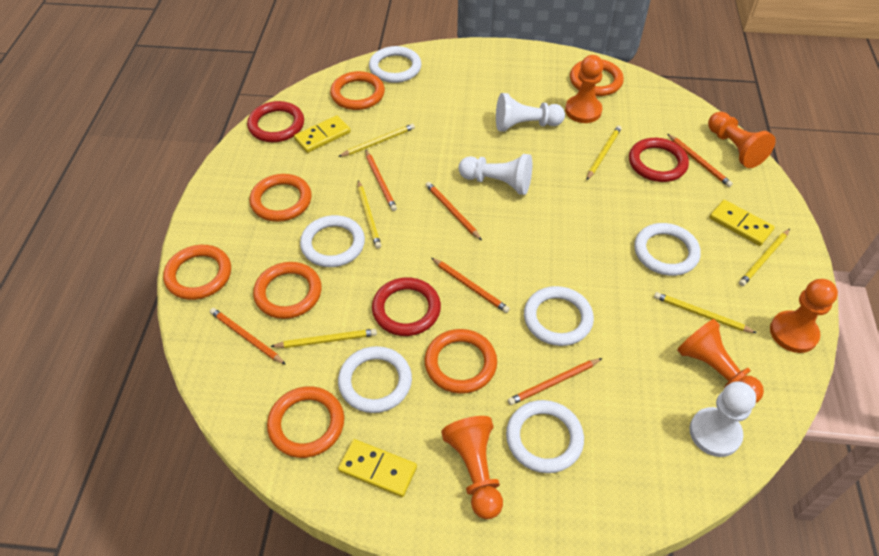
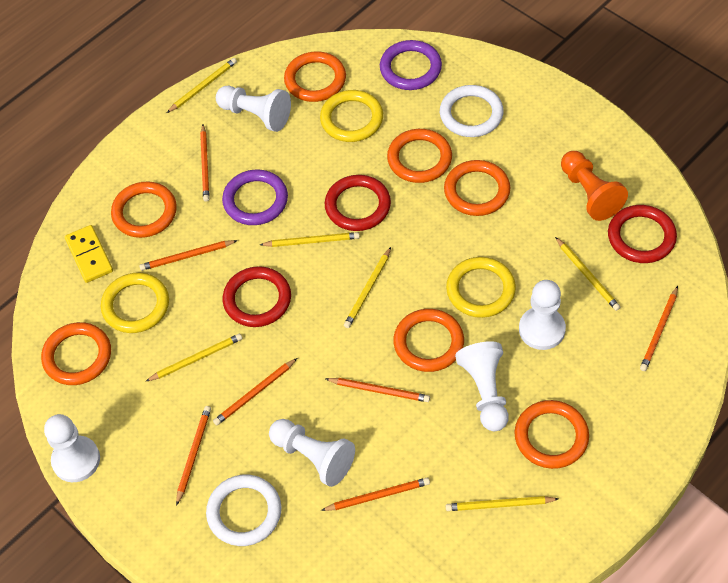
orange pawn: [441,416,503,519] [565,55,604,123] [677,319,764,403] [708,112,776,168] [770,279,838,353] = 5 -> [561,151,628,221] = 1
orange pencil: [210,308,286,365] [365,149,397,211] [426,182,482,240] [431,258,510,313] [508,358,602,405] [667,134,733,187] = 6 -> [139,240,238,271] [176,406,211,506] [200,124,209,202] [213,358,297,426] [321,478,430,511] [325,378,430,402] [640,286,678,371] = 7
purple ring: none = 0 -> [222,169,288,225] [380,40,442,90] = 2
white pawn: [459,154,532,195] [496,93,565,132] [689,381,756,457] = 3 -> [44,414,100,482] [216,86,291,132] [269,419,355,487] [455,341,509,431] [519,280,566,350] = 5
white ring: [300,215,365,267] [338,346,412,413] [369,46,421,83] [506,400,584,473] [524,286,594,346] [634,223,701,276] = 6 -> [206,475,281,546] [440,85,504,137] = 2
yellow domino: [294,115,351,153] [338,439,417,497] [709,200,775,246] = 3 -> [65,225,113,283] = 1
yellow ring: none = 0 -> [101,273,169,333] [320,90,383,142] [446,257,516,318] = 3

